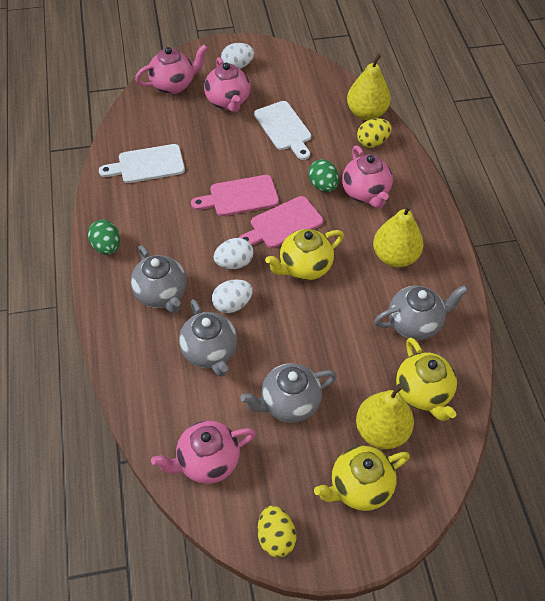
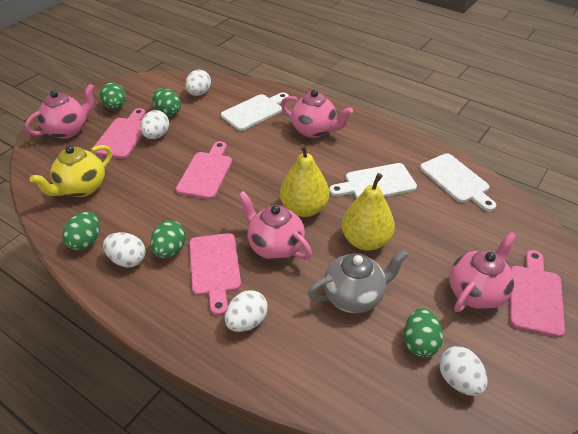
green egg: [88,220,120,255] [308,159,339,192] = 2 -> [63,211,100,251] [100,82,126,109] [151,220,186,258] [152,88,181,116] [404,308,443,357] = 5
grey teapot: [131,245,187,313] [179,299,237,377] [240,363,337,423] [374,285,468,340] = 4 -> [308,249,408,313] = 1
pink cutting board: [191,175,279,216] [239,196,323,248] = 2 -> [93,108,146,159] [176,141,232,199] [189,233,241,316] [510,250,565,337] = 4
white cutting board: [99,144,185,183] [254,101,311,160] = 2 -> [221,92,289,131] [329,163,417,199] [420,153,496,211] = 3
white egg: [212,279,253,313] [214,238,253,269] [221,43,254,69] = 3 -> [103,232,146,268] [140,110,169,139] [185,70,211,96] [225,290,268,332] [439,346,487,396] = 5
yellow egg: [257,505,297,558] [357,118,392,148] = 2 -> none = 0
yellow pear: [347,53,391,120] [356,384,414,449] [373,204,423,268] = 3 -> [280,144,329,217] [342,173,395,251] = 2
yellow teapot: [265,229,344,280] [314,446,410,511] [396,337,457,421] = 3 -> [30,145,112,197] = 1

